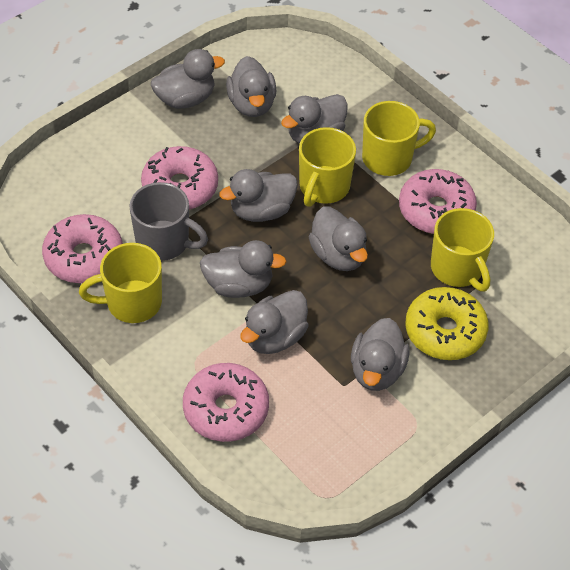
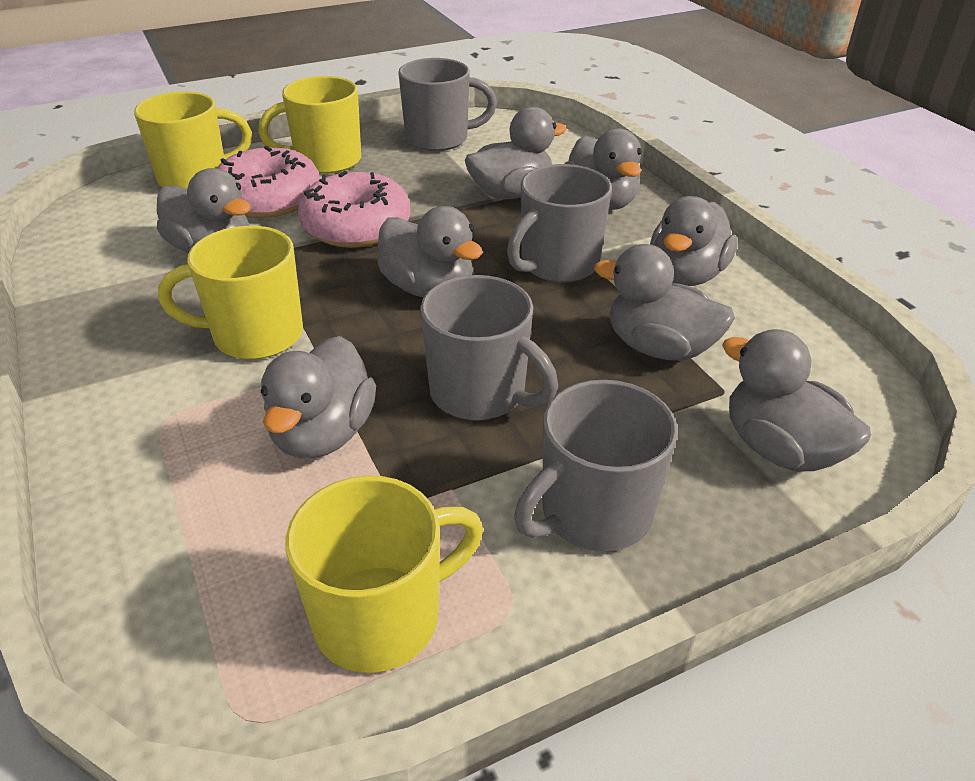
grey mug: [129,182,208,261] = 1 -> [398,58,497,151] [420,275,558,420] [507,164,612,282] [514,380,678,551] = 4
pink donut: [42,214,123,283] [141,146,218,210] [183,363,269,442] [399,169,477,234] = 4 -> [217,146,320,218] [298,171,411,248] = 2
yellow donut: [405,287,489,360] = 1 -> none = 0

